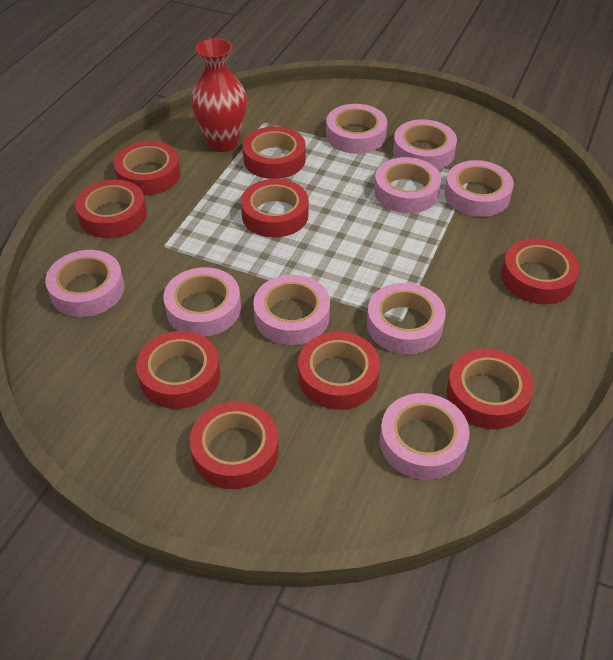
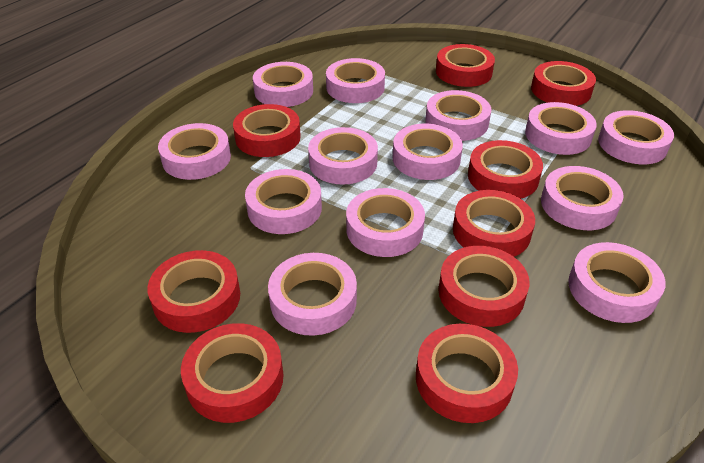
pink tape: [45,250,125,317] [163,267,241,337] [253,275,330,345] [326,104,387,154] [367,283,446,354] [374,157,441,213] [380,393,470,480] [393,119,457,170] [445,160,514,217] = 9 -> [158,123,231,180] [245,169,322,234] [253,62,313,107] [268,253,357,336] [308,127,378,185] [326,58,385,103] [346,188,425,257] [393,124,463,180] [425,90,491,141] [525,102,597,155] [541,166,624,230] [568,242,665,323] [598,110,674,164] = 13
red vase: [191,38,247,152] = 1 -> none = 0

